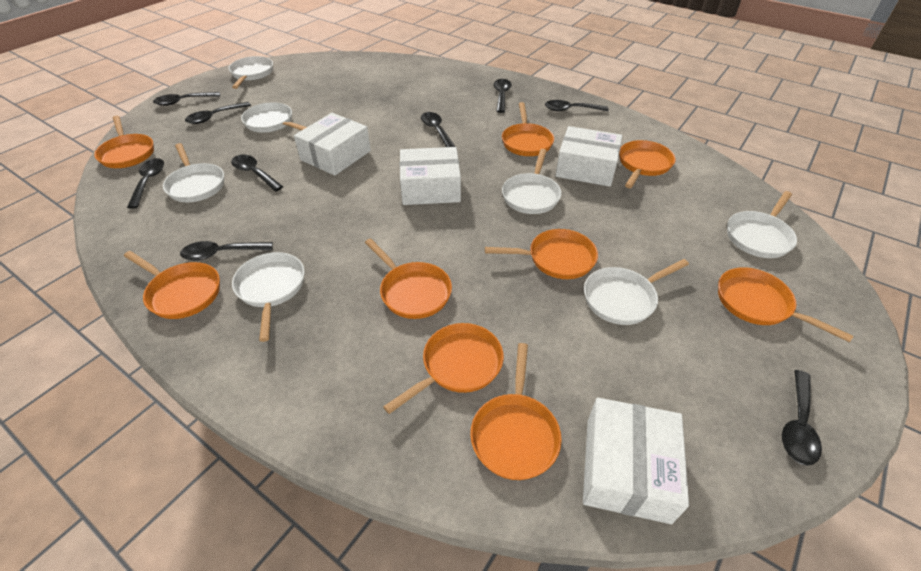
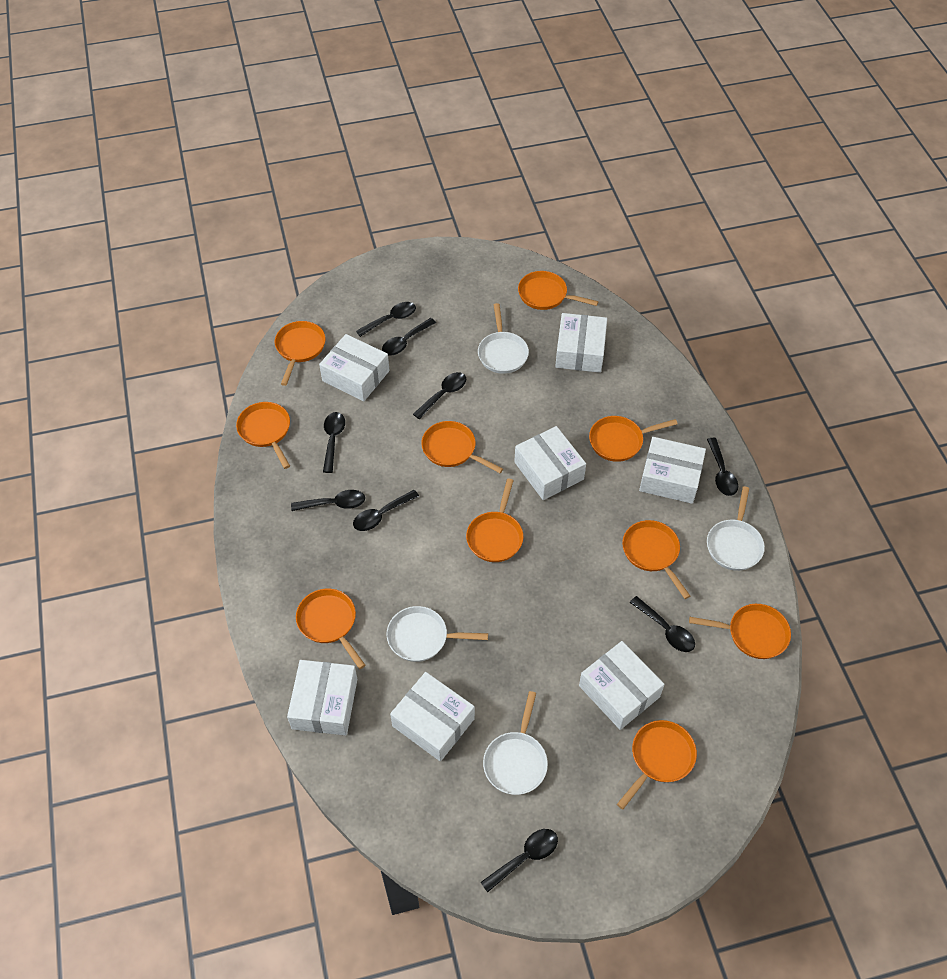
orange pan: [94,116,154,168] [124,251,220,319] [365,238,452,319] [383,323,504,414] [470,343,562,480] [485,229,598,279] [502,102,554,156] [619,140,676,188] [718,267,853,343] = 9 -> [236,402,290,469] [275,321,325,386] [296,589,365,669] [421,421,503,473] [466,478,523,562] [518,271,599,310] [589,416,678,462] [617,720,697,809] [622,520,690,599] [689,604,791,659] = 10
white box: [294,113,371,176] [400,147,461,205] [555,126,622,187] [583,398,689,524] = 4 -> [287,660,357,735] [319,334,390,401] [390,672,475,761] [514,426,586,500] [555,313,607,373] [579,641,665,730] [639,437,706,504] = 7
white pan: [163,143,224,202] [229,56,273,89] [232,252,305,342] [241,102,307,133] [502,149,561,214] [584,259,689,325] [727,191,797,258] = 7 -> [387,606,488,662] [478,303,529,374] [483,691,548,795] [707,486,765,571] = 4

